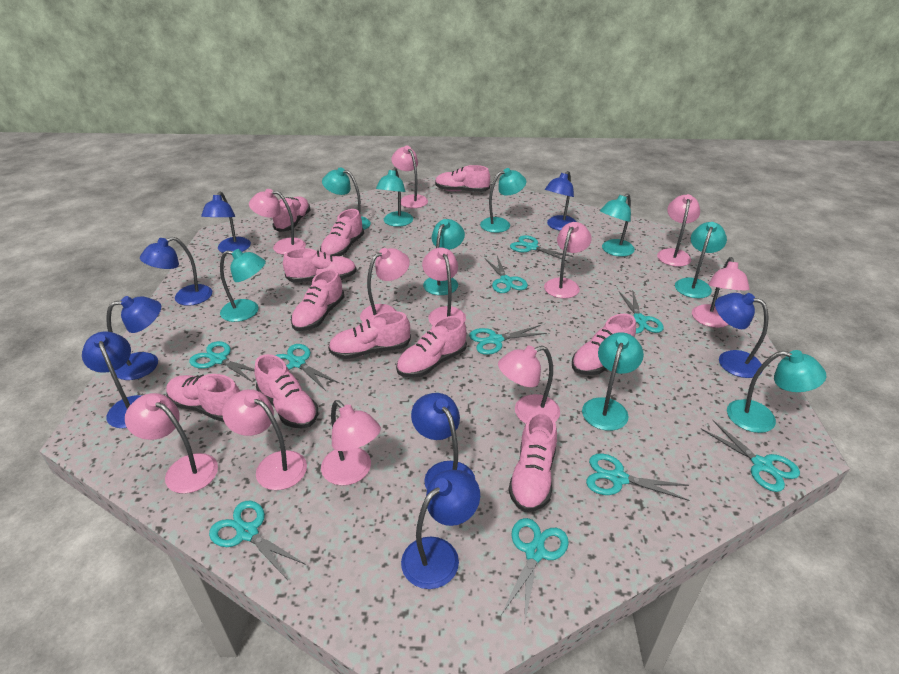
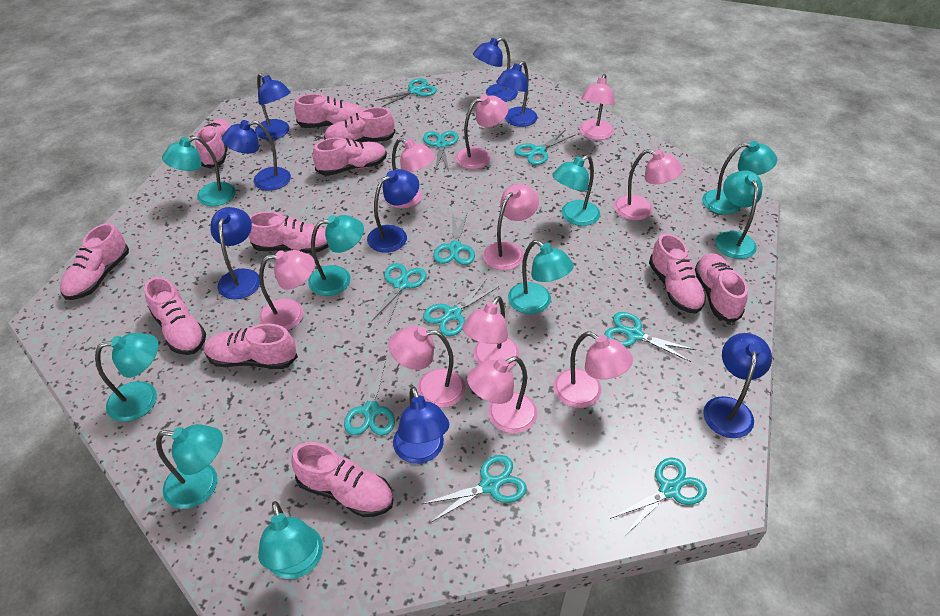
pink lamp: [125,393,218,494] [222,389,307,490] [249,189,306,255] [321,400,381,486] [360,248,410,322] [391,146,428,208] [422,248,466,325] [498,346,560,424] [544,222,592,298] [657,194,700,267] [692,257,750,328] = 11 -> [259,250,315,330] [386,138,436,208] [389,326,465,408] [456,94,509,169] [462,296,520,369] [467,356,538,434] [483,184,539,270] [553,331,633,408] [580,74,615,140] [614,149,683,220] = 10

